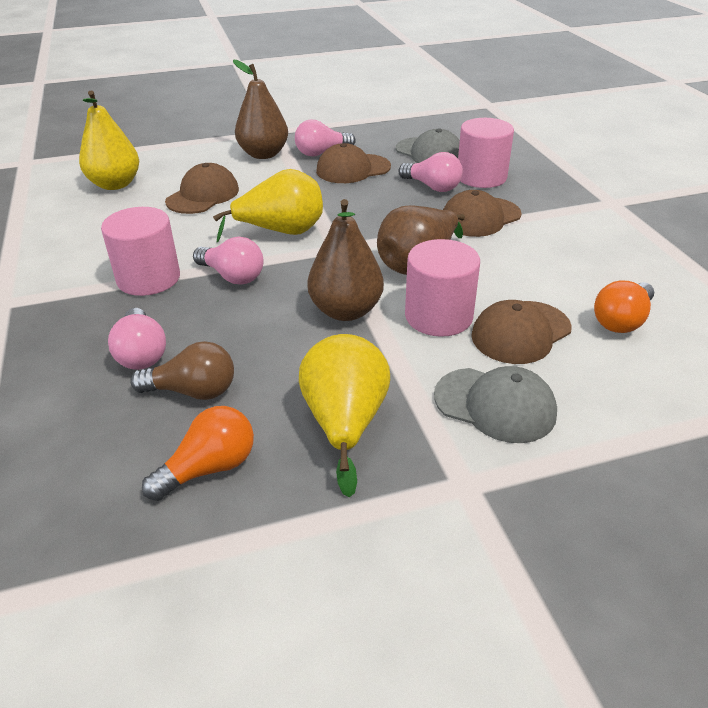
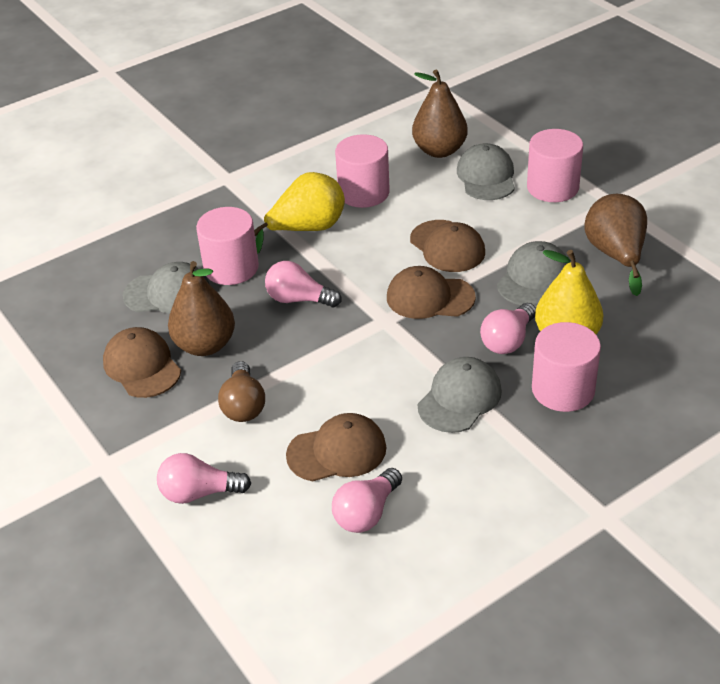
grey cap: [396,128,460,163] [434,366,557,443] = 2 -> [123,262,209,314] [418,357,502,433] [457,143,515,200] [497,241,567,306] = 4
orange light bulb: [142,406,254,501] [594,280,654,333] = 2 -> none = 0
pink cylinder: [101,207,180,296] [405,239,480,337] [458,118,514,188] = 3 -> [196,207,259,285] [335,134,390,208] [527,129,583,202] [532,322,601,412] = 4
yellow pear: [79,91,139,190] [213,169,323,243] [299,334,390,497] = 3 -> [254,172,345,254] [535,250,603,335] = 2

